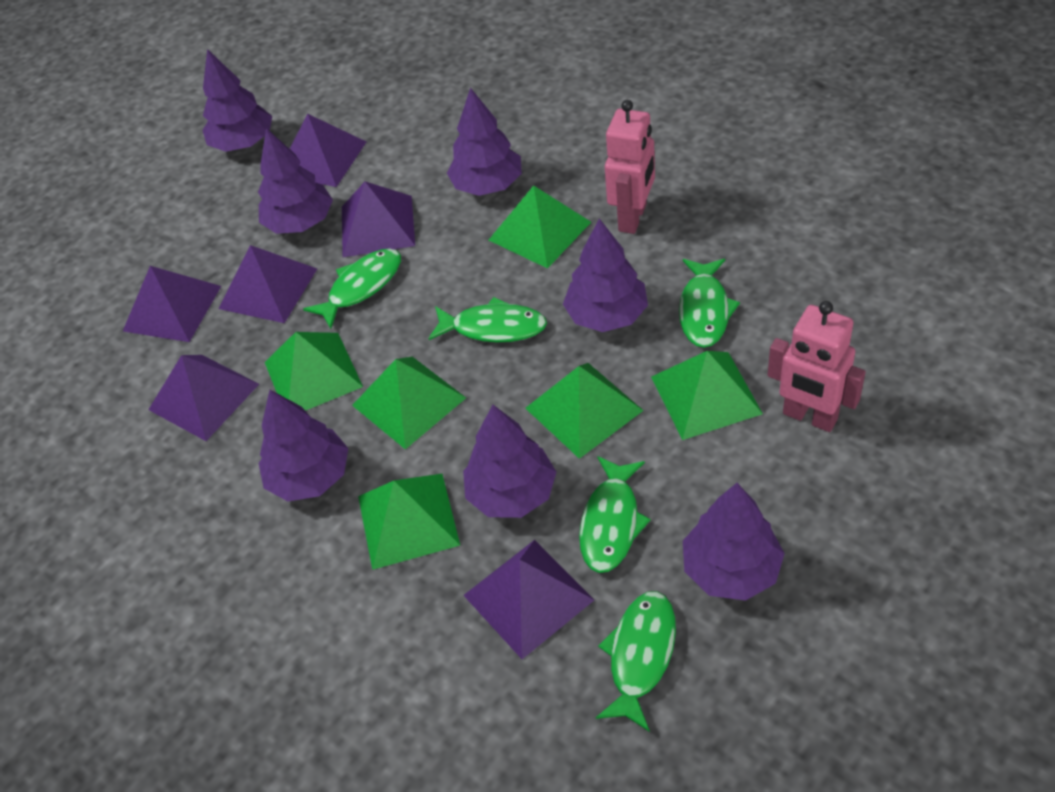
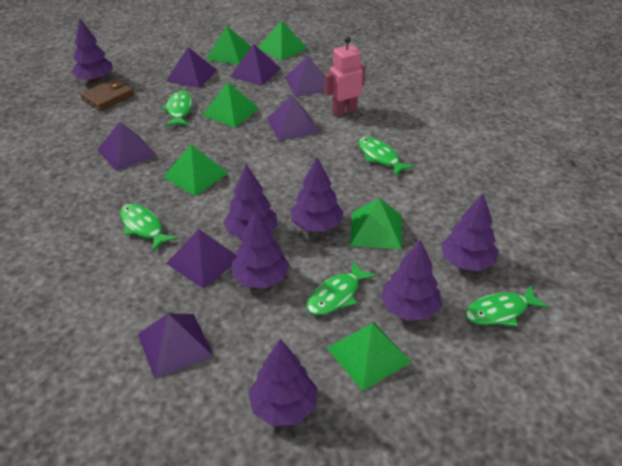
brown wallet: none = 0 -> [81,78,134,111] = 1
pink robot: [605,100,655,234] [768,301,866,432] = 2 -> [324,36,366,116] = 1
purple pyramid: [123,266,221,342] [148,355,259,441] [219,245,317,323] [290,114,366,187] [342,182,415,257] [463,540,594,659] = 6 -> [97,122,157,171] [138,313,213,379] [166,47,217,88] [166,229,237,288] [230,44,281,86] [267,96,319,141] [285,55,325,97] = 7

